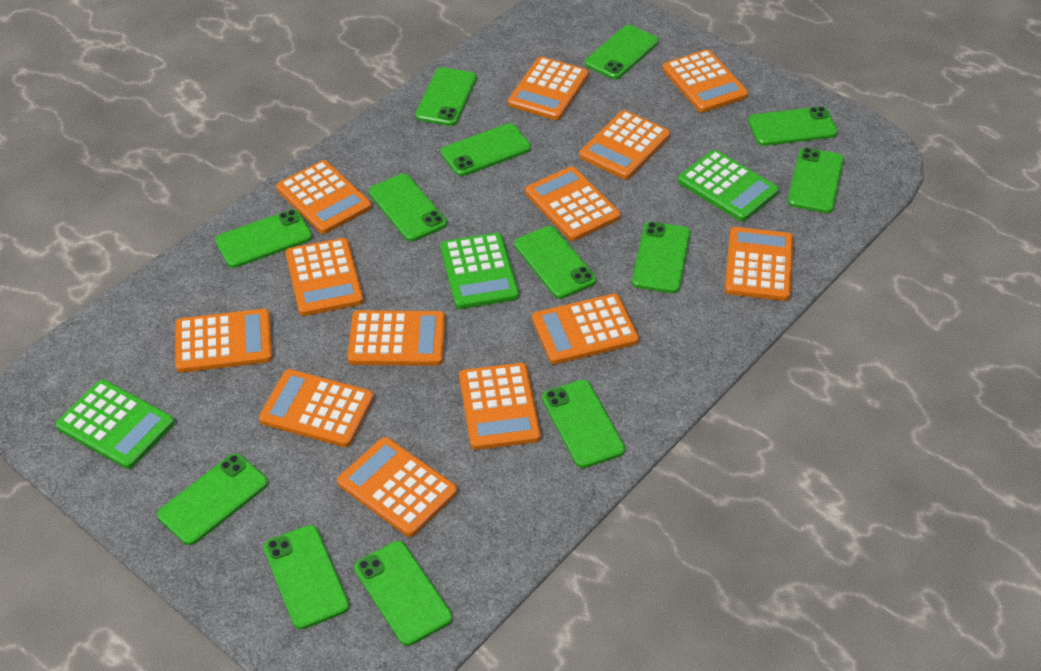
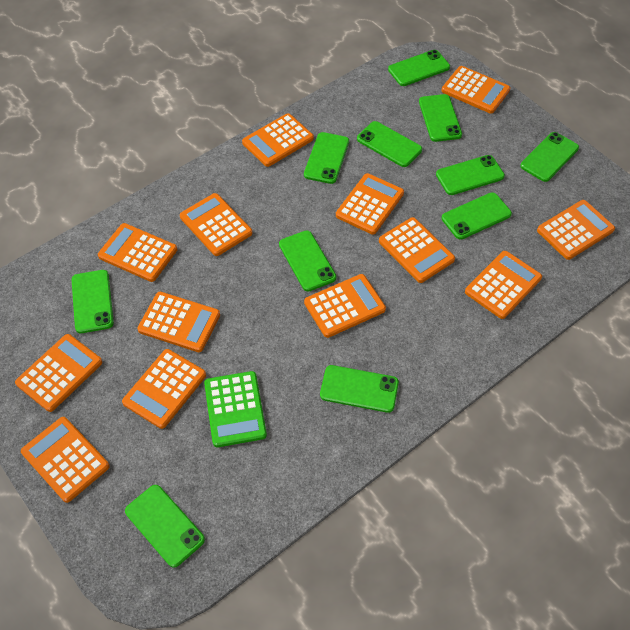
green calculator: [56,380,175,469] [440,233,519,309] [678,150,779,222] = 3 -> [204,371,267,447] = 1
green phone: [157,454,268,545] [215,209,312,268] [263,525,349,629] [354,541,452,646] [369,174,447,242] [415,67,477,126] [441,123,531,176] [514,226,596,299] [542,380,625,468] [585,25,659,79] [632,222,691,293] [748,106,838,146] [787,148,844,213] = 13 -> [72,270,114,333] [125,485,205,568] [279,230,336,292] [304,132,349,184] [320,365,399,413] [357,121,422,167] [388,50,450,86] [419,94,462,142] [436,155,505,195] [442,192,512,240] [520,132,579,182] = 11

